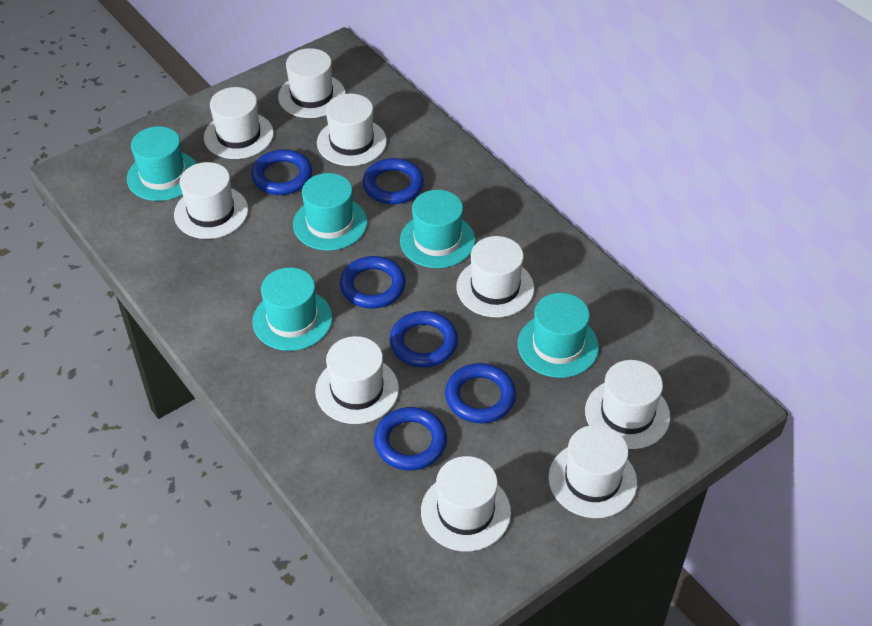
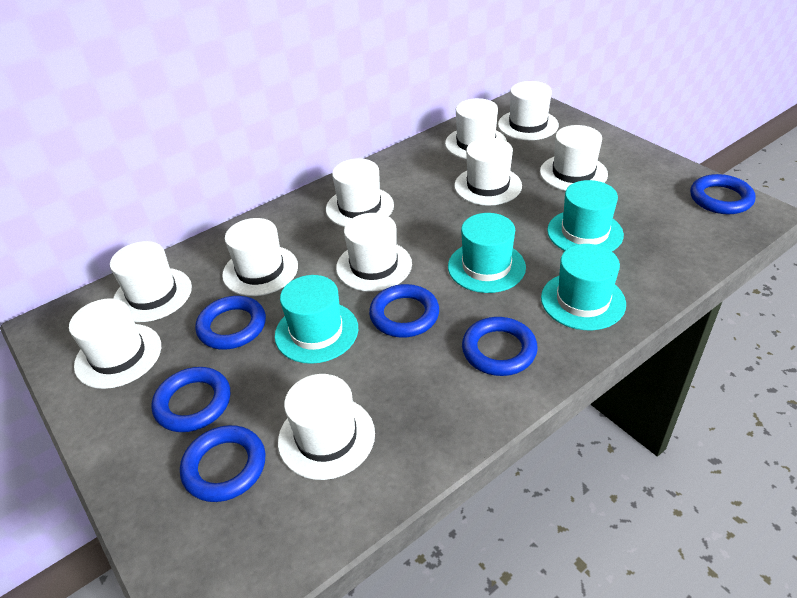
turquoise hat: [127,126,197,201] [253,267,332,351] [293,173,367,251] [400,190,475,268] [518,293,599,378] = 5 -> [275,275,358,364] [448,213,526,293] [541,244,626,330] [547,180,624,251] = 4
white hat: [174,162,248,239] [204,87,274,159] [278,48,346,118] [315,336,399,424] [317,93,387,166] [421,456,511,552] [456,236,534,318] [548,425,637,518] [585,360,670,449] = 9 -> [69,298,161,389] [110,241,192,322] [222,218,298,296] [278,374,375,480] [326,158,394,227] [336,213,412,292] [445,98,507,159] [454,137,522,206] [498,81,559,140] [540,125,608,191] = 10

